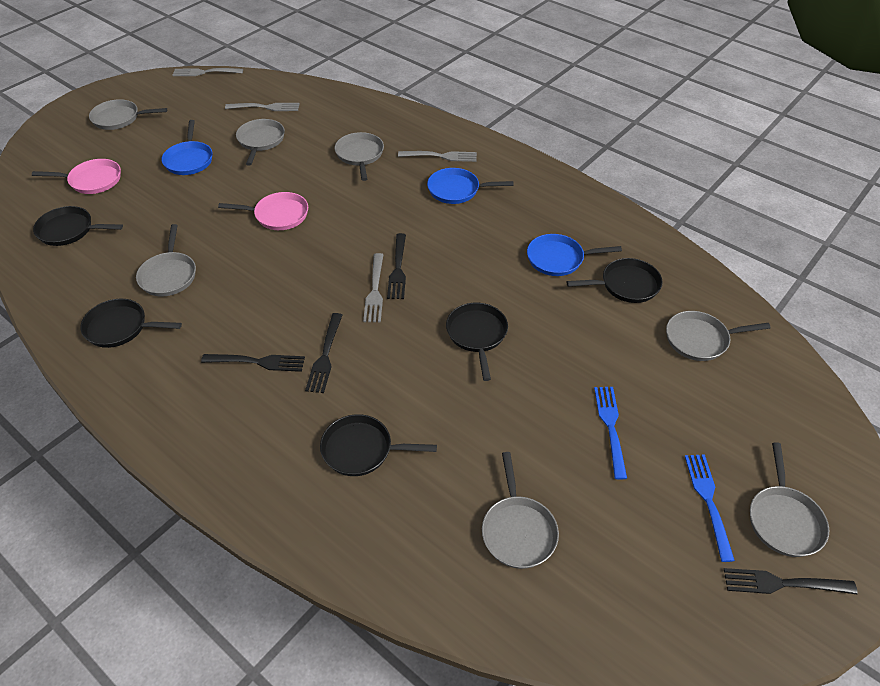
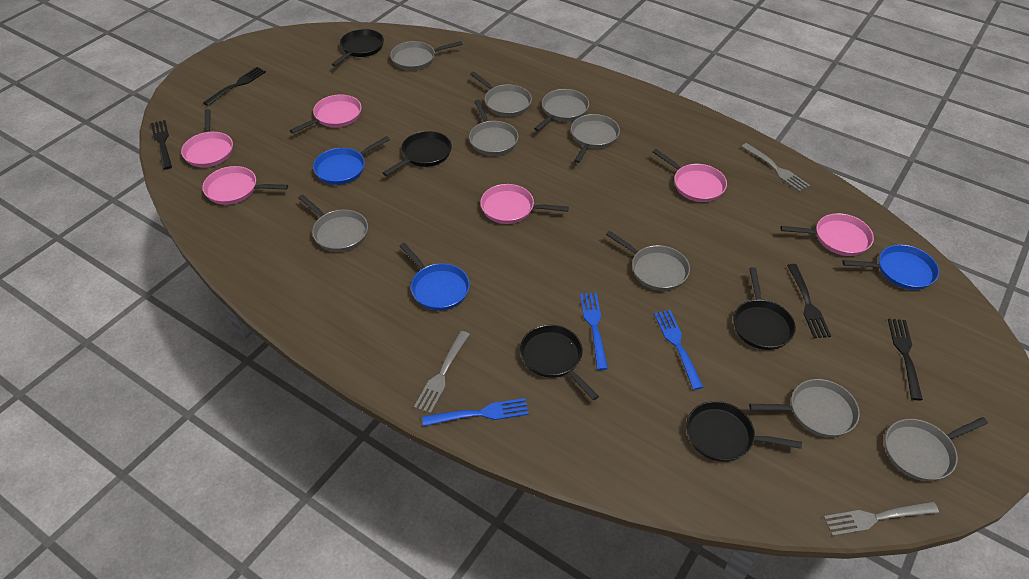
blue fork: [594,387,627,480] [685,454,735,562] = 2 -> [422,398,529,426] [580,293,608,370] [654,310,703,390] = 3
grey fork: [172,68,243,76] [225,103,300,111] [363,253,384,322] [398,151,477,162] = 4 -> [414,331,470,414] [741,143,810,192] [824,501,939,536] = 3
grey pan: [89,99,167,130] [136,224,196,296] [236,119,285,166] [335,132,384,181] [482,452,559,569] [666,311,771,361] [750,442,829,557] = 7 -> [298,195,368,252] [390,41,463,70] [469,100,518,156] [470,72,532,117] [534,89,589,131] [571,114,620,163] [606,231,690,291] [749,379,860,437] [885,417,988,481] = 9
pink pan: [32,159,121,194] [218,192,308,230] = 2 -> [181,109,233,167] [202,166,288,205] [290,95,362,134] [480,184,569,224] [653,149,727,202] [780,213,874,256] = 6

